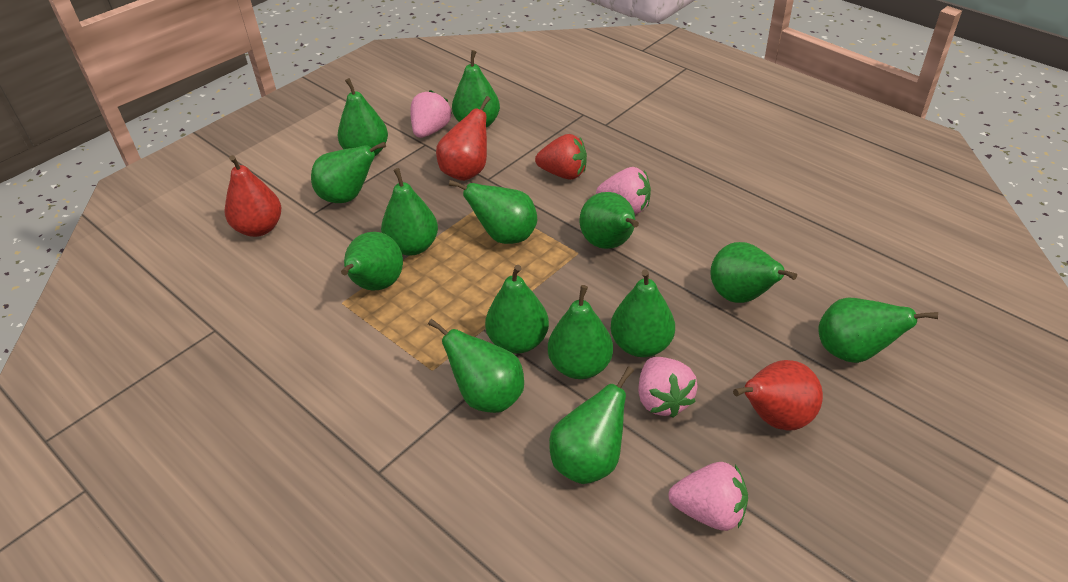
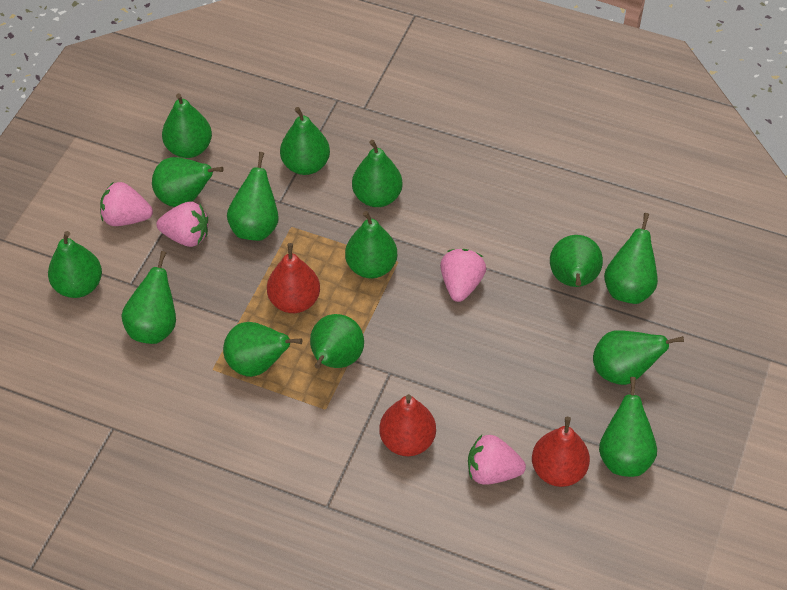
red strawberry: [535,134,587,180] = 1 -> none = 0

